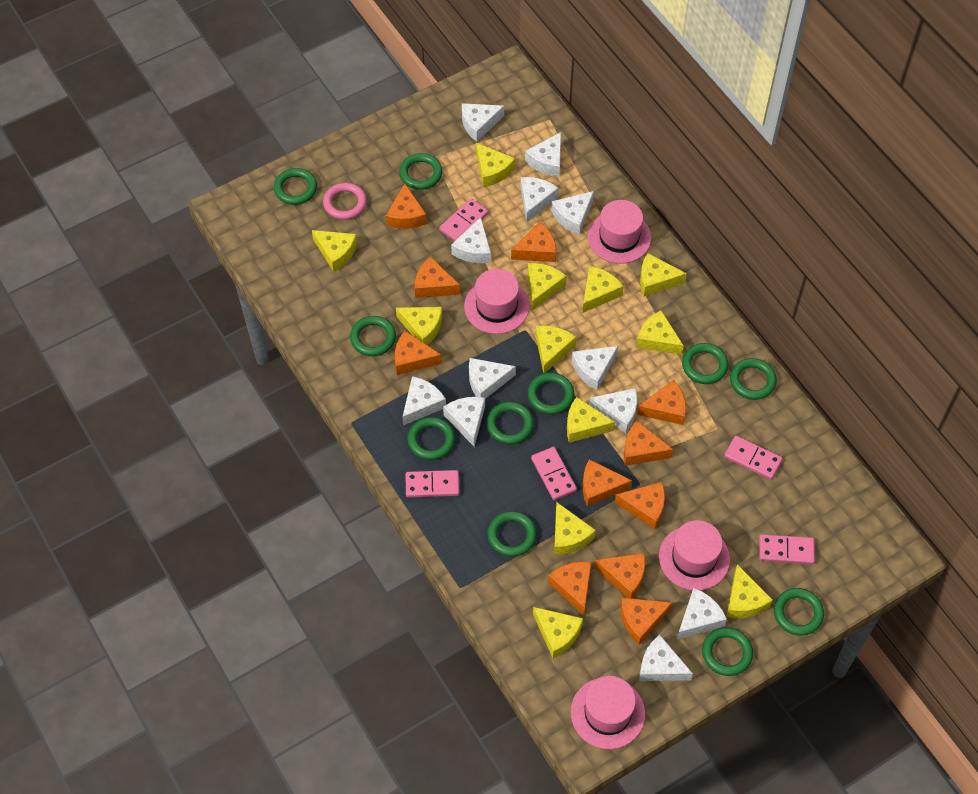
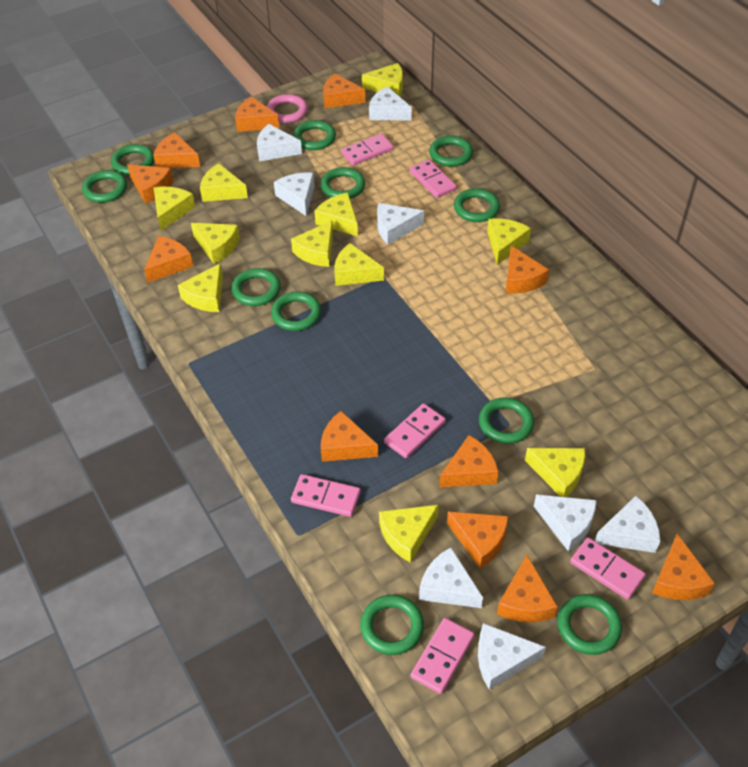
pink domino: [406,470,460,497] [439,198,488,242] [531,447,577,500] [724,436,783,480] [759,534,815,564] = 5 -> [291,474,361,517] [341,134,394,165] [384,403,446,458] [410,160,457,198] [411,618,475,694] [570,537,646,600] = 6
pink hat: [464,269,530,334] [571,676,645,749] [588,200,651,264] [659,520,730,591] = 4 -> none = 0
white cheese: [402,376,446,425] [443,397,485,447] [451,217,491,263] [462,103,504,142] [469,358,516,399] [520,177,559,223] [525,132,561,177] [551,191,594,235] [572,346,618,390] [589,388,637,433] [640,635,693,681] [677,588,727,639] = 12 -> [257,124,302,162] [274,173,315,216] [369,86,412,120] [377,203,424,244] [419,548,483,608] [478,623,546,690] [534,494,597,552] [595,496,660,553] = 8
yellow cheese: [312,230,357,272] [396,307,442,345] [476,143,515,187] [528,263,566,310] [533,607,583,658] [535,325,576,374] [554,502,596,555] [567,397,615,443] [583,266,624,313] [636,310,684,355] [640,253,687,296] [726,564,773,618] = 12 -> [154,187,195,231] [178,264,223,312] [191,223,240,264] [200,163,248,202] [291,221,333,267] [314,193,358,236] [334,243,384,286] [362,63,403,97] [379,505,439,563] [487,218,531,265] [525,448,585,497] = 11

